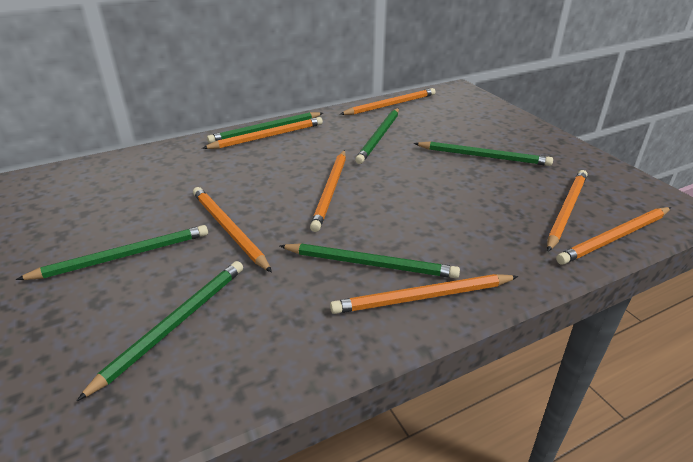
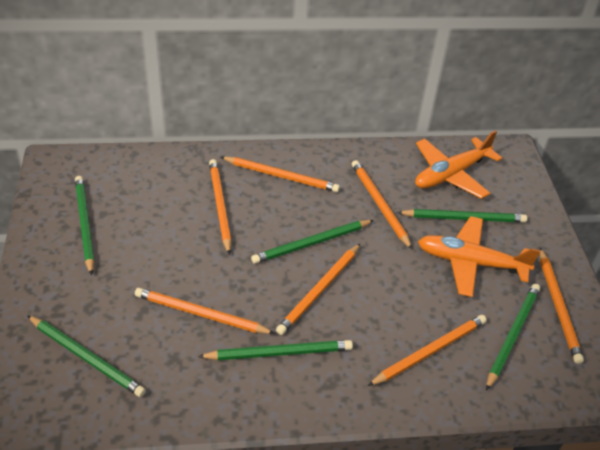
orange plane: none = 0 -> [415,130,502,199] [418,216,540,297] = 2

